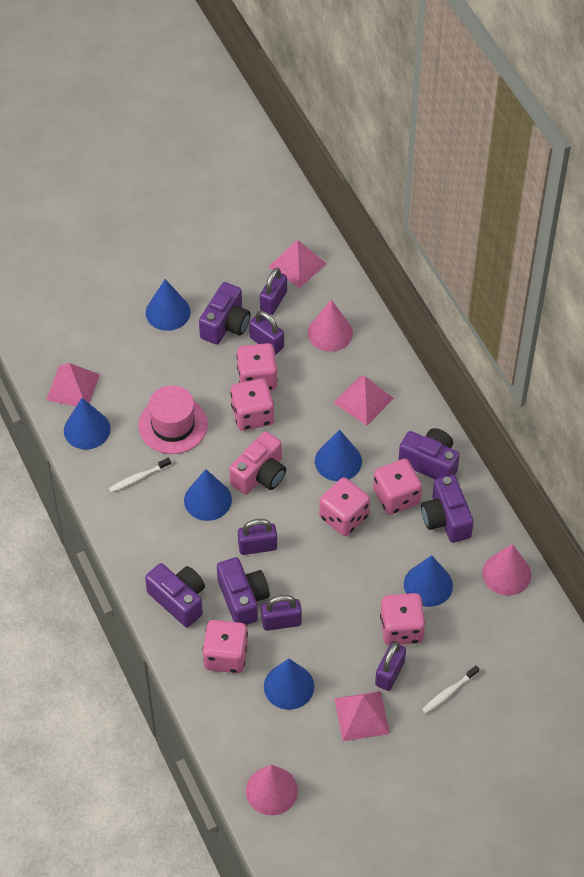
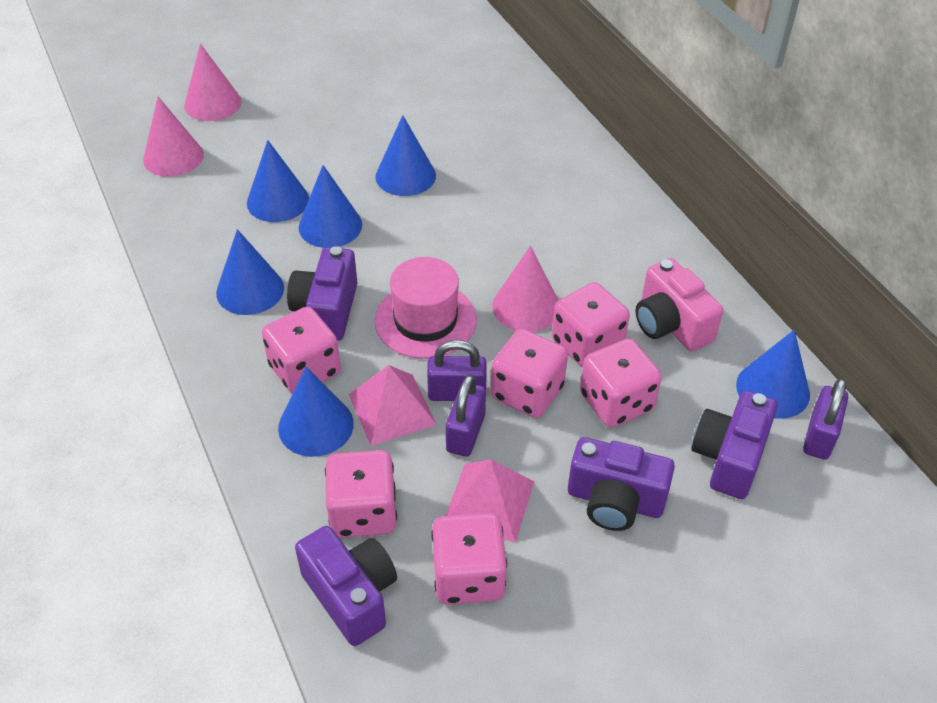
pink pyramid: [46,363,100,407] [269,240,327,288] [334,375,394,426] [334,691,390,741] = 4 -> [349,365,437,446] [446,460,534,542] = 2
purple camera: [145,563,205,627] [199,282,251,345] [217,557,270,625] [398,428,460,480] [421,475,474,543] = 5 -> [287,246,357,341] [295,526,397,646] [568,437,675,531] [691,391,778,499] = 4
purple padlock: [238,519,277,555] [249,311,284,355] [260,268,287,315] [261,595,302,631] [375,642,406,691] = 5 -> [427,340,487,401] [446,374,486,457] [803,378,848,460] = 3
white toothbrush: [109,458,171,492] [422,666,479,714] = 2 -> none = 0

